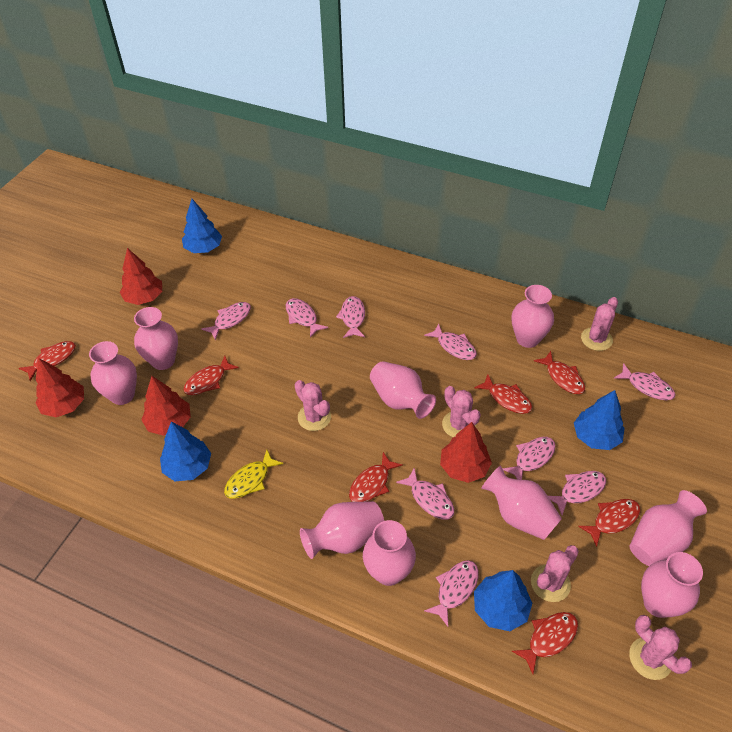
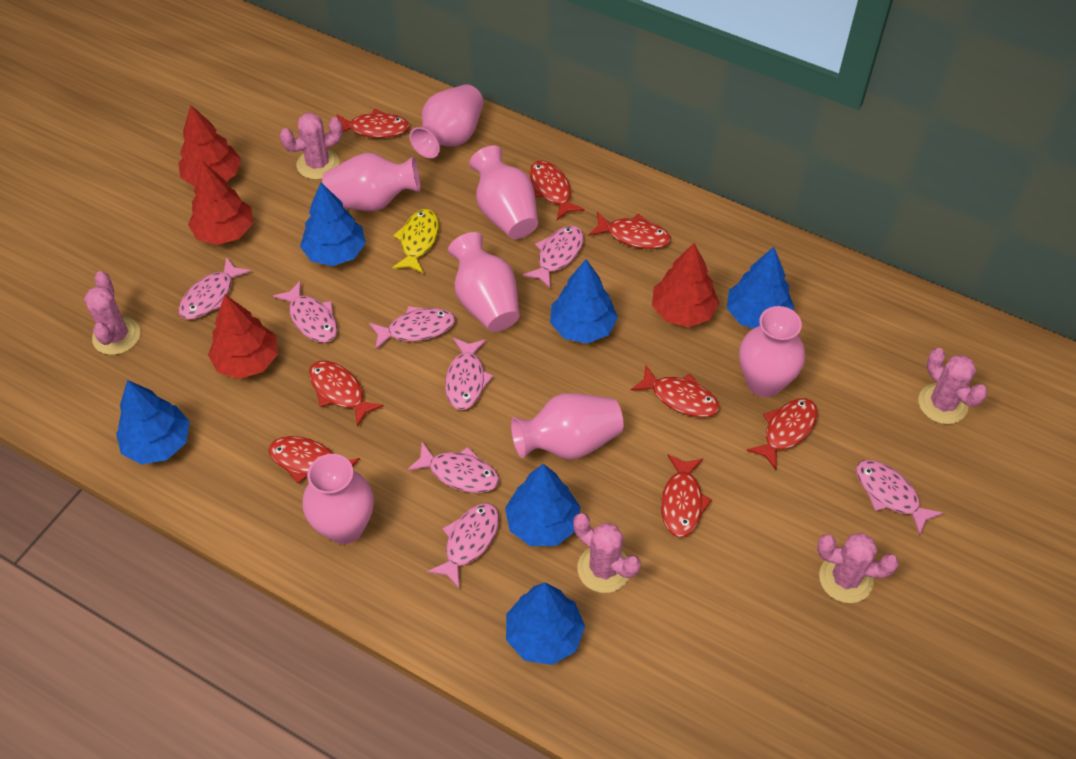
blue tree: [160,422,211,481] [182,199,222,253] [474,570,532,631] [574,390,625,450] = 4 -> [116,380,190,464] [300,182,366,266] [505,464,581,546] [506,583,585,665] [550,259,618,344] [727,247,795,328] = 6
pink fish: [201,302,251,340] [286,298,328,338] [336,296,365,338] [396,468,454,519] [424,323,477,360] [424,560,479,627] [502,437,556,480] [548,471,606,515] [614,363,675,400] = 9 -> [179,257,251,319] [273,280,337,343] [369,306,455,350] [407,442,499,493] [427,503,499,588] [445,338,493,410] [523,225,584,289] [856,460,943,536] = 8
pink vase: [89,341,137,405] [134,307,178,370] [300,501,384,559] [363,520,416,586] [370,361,436,419] [481,465,562,540] [511,285,554,348] [629,490,707,566] [641,552,703,618] = 9 -> [302,454,374,544] [322,153,421,211] [409,84,484,158] [448,232,519,332] [469,146,538,239] [511,393,623,459] [739,306,805,397] = 7
red fish: [19,341,76,381] [183,356,239,395] [349,452,403,502] [474,374,532,414] [512,612,578,674] [534,351,585,394] [578,499,640,547] = 7 -> [268,436,360,483] [309,361,384,427] [337,109,409,138] [530,160,585,220] [589,212,671,249] [631,364,719,417] [661,455,712,537] [747,398,818,470] = 8

